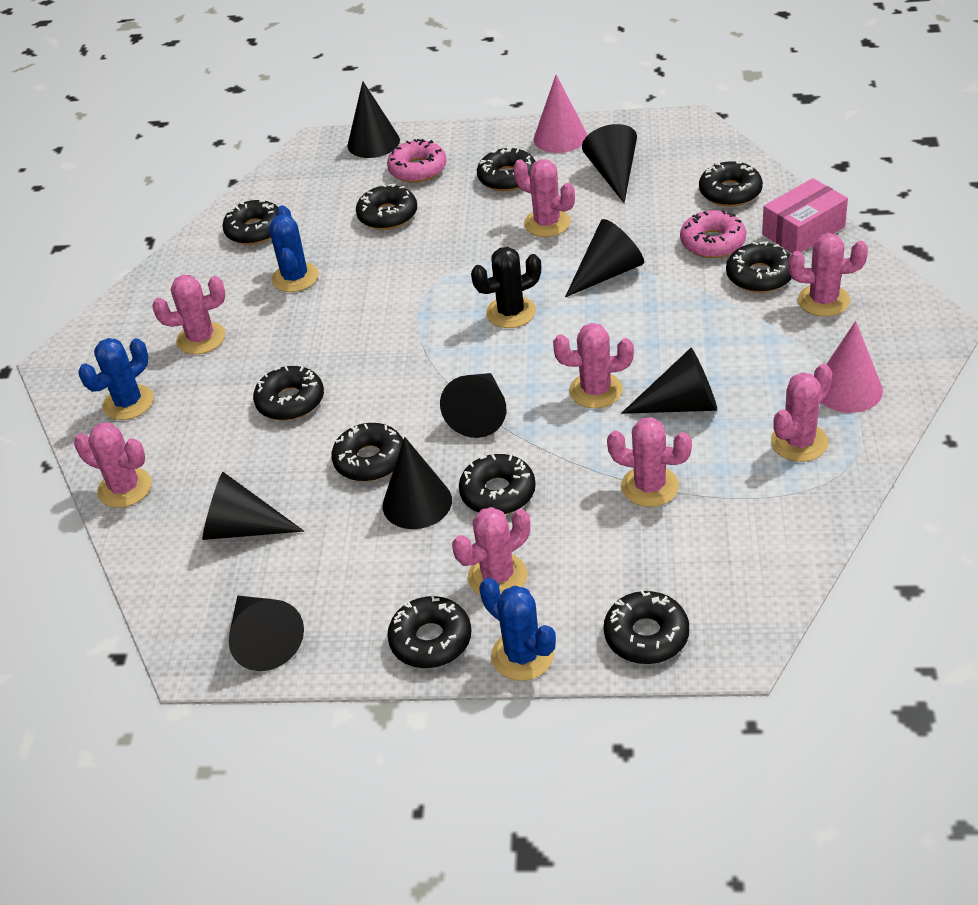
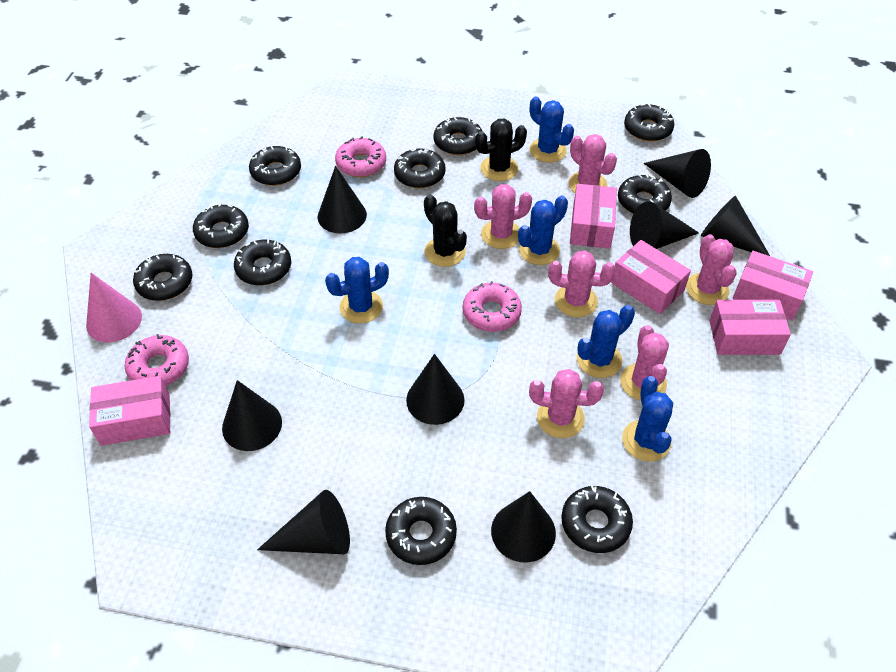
black cactus: [471,247,541,328] = 1 -> [424,194,467,267] [475,118,527,181] = 2
blue cactus: [78,338,154,420] [269,205,319,292] [479,578,556,681] = 3 -> [325,257,389,324] [518,196,568,265] [529,97,574,163] [577,305,635,378] [622,376,673,462] = 5
pink box: [762,178,848,253] = 1 -> [89,376,170,446] [570,184,617,249] [611,240,691,314] [709,300,791,355] [733,251,813,321] = 5
pink cactus: [74,422,152,508] [152,275,225,354] [452,507,530,596] [513,159,575,237] [553,323,634,408] [607,417,692,507] [771,364,832,462] [788,233,868,317] = 8 -> [474,184,532,249] [529,369,604,438] [548,251,616,317] [569,134,617,193] [620,325,669,401] [686,234,737,305] = 6
pink cone: [534,75,587,153] [821,321,883,413] = 2 -> [86,273,142,342] = 1
pink donut: [387,139,447,183] [680,210,746,258] = 2 -> [125,334,189,386] [335,136,386,177] [463,281,522,332] = 3

